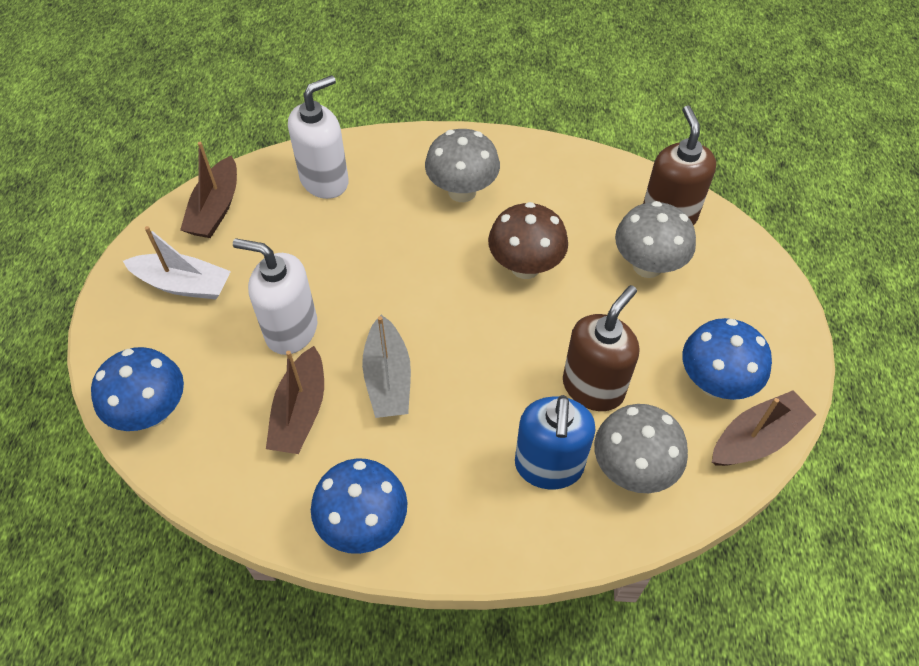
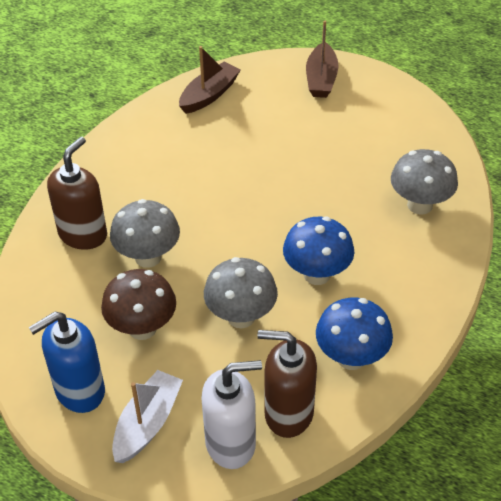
blue mushroom: [91,347,184,431] [311,458,407,554] [682,318,772,400] = 3 -> [283,217,354,285] [316,298,393,370] = 2
brown boat: [180,142,237,238] [266,346,324,454] [712,390,816,466] = 3 -> [179,46,241,114] [306,21,339,98] = 2
grey boat: [362,315,411,418] = 1 -> none = 0
white soap dispenser: [233,238,318,355] [288,75,349,199] = 2 -> [201,360,262,469] = 1

